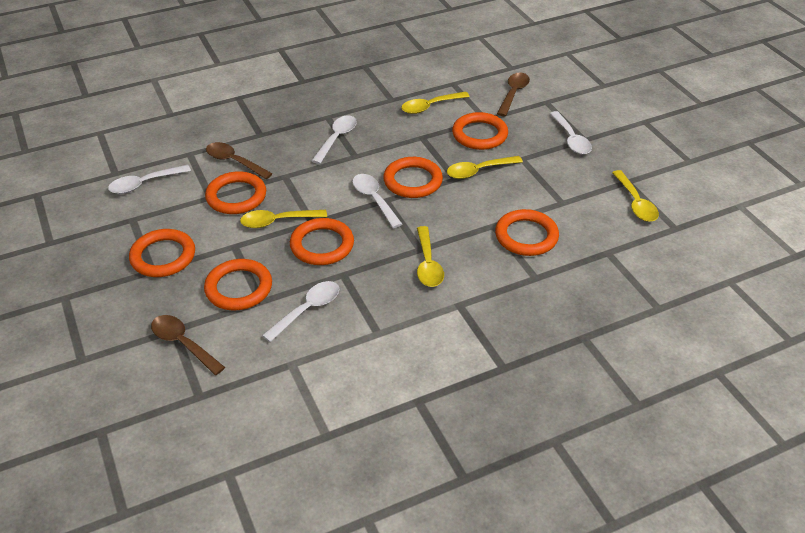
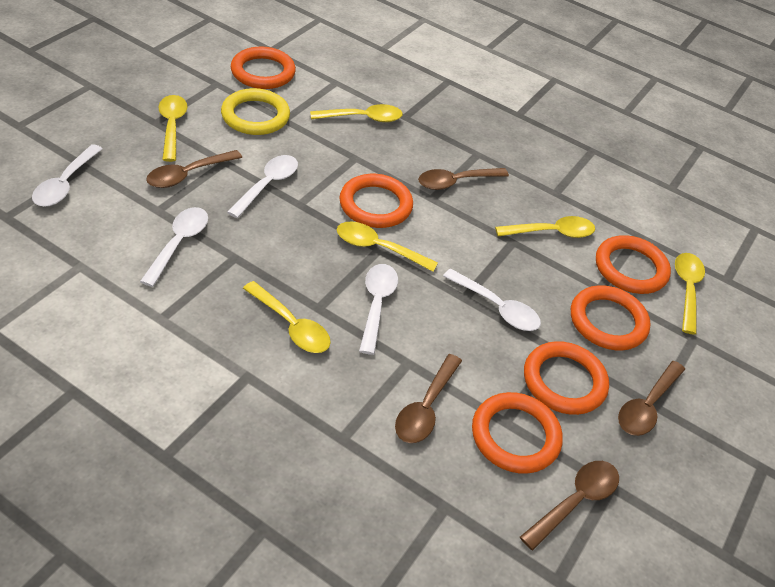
brown spoon: [151,315,225,375] [206,142,273,179] [497,72,530,116] = 3 -> [146,150,242,188] [395,354,462,443] [418,168,509,190] [520,461,619,550] [618,361,685,436] = 5
orange ring: [129,229,195,277] [204,259,272,310] [205,171,266,214] [290,218,354,265] [383,157,443,198] [452,112,508,150] [495,209,559,256] = 7 -> [231,46,296,89] [339,174,413,228] [472,392,563,474] [524,341,609,415] [571,285,651,351] [596,235,671,294] = 6
yellow ring: none = 0 -> [221,88,290,135] = 1
yellow spoon: [240,210,327,228] [401,91,470,114] [417,226,444,287] [447,156,523,179] [612,170,659,222] = 5 -> [158,95,188,162] [243,281,331,353] [310,104,403,122] [337,222,438,272] [495,216,595,238] [675,253,705,335] = 6

